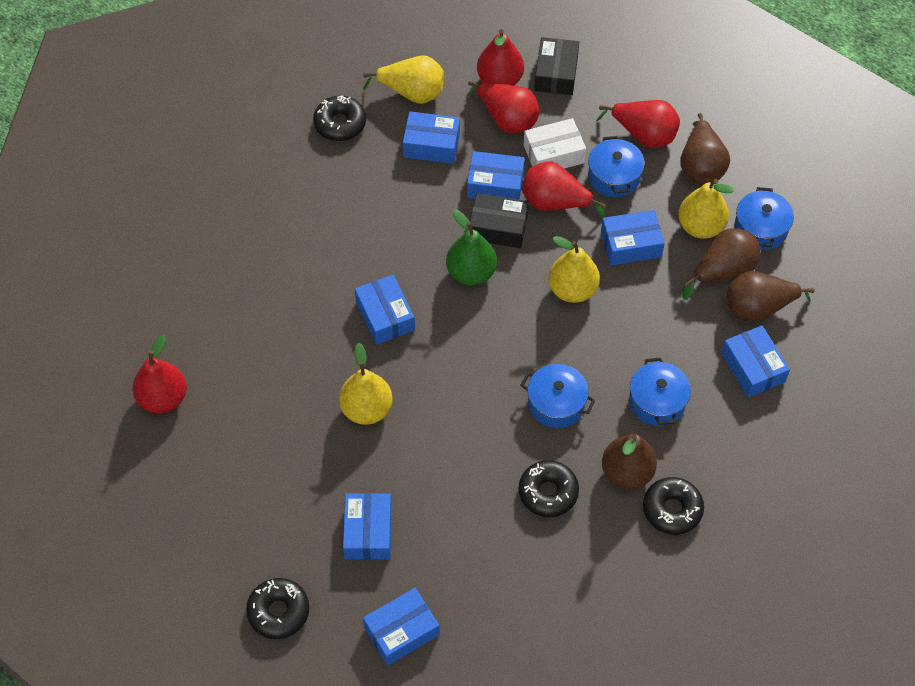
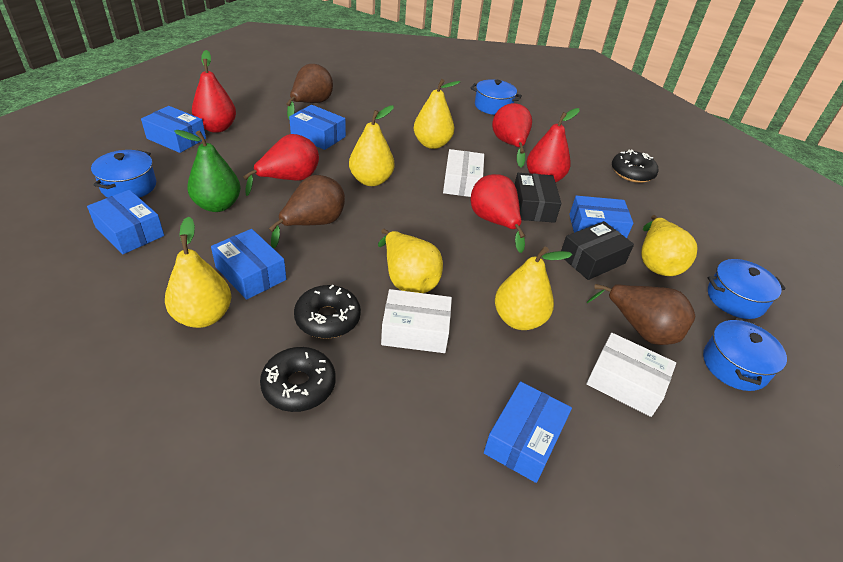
black donut: [246,578,309,639] [313,95,366,141] [519,460,579,517] [643,477,704,535] = 4 -> [260,347,336,412] [294,284,361,339] [612,150,658,183] = 3
blue box: [343,493,392,560] [355,274,415,345] [363,588,440,665] [403,111,460,164] [467,151,525,200] [601,210,665,265] [721,325,790,398] = 7 -> [87,190,164,254] [141,106,206,153] [211,229,287,300] [289,105,346,150] [484,381,572,483] [569,196,633,238] = 6
brown pear: [602,434,657,489] [680,113,730,185] [682,228,760,299] [727,271,815,323] = 4 -> [269,175,345,248] [286,64,333,120] [586,284,695,345] = 3
white box: [524,118,586,169] = 1 -> [381,289,452,353] [443,149,484,197] [586,333,676,417] = 3
yellow pear: [339,343,393,425] [363,55,444,104] [548,236,600,303] [678,179,733,239] = 4 -> [165,216,231,328] [349,105,394,186] [378,229,443,293] [413,79,460,149] [495,246,572,330] [641,215,698,276] = 6

